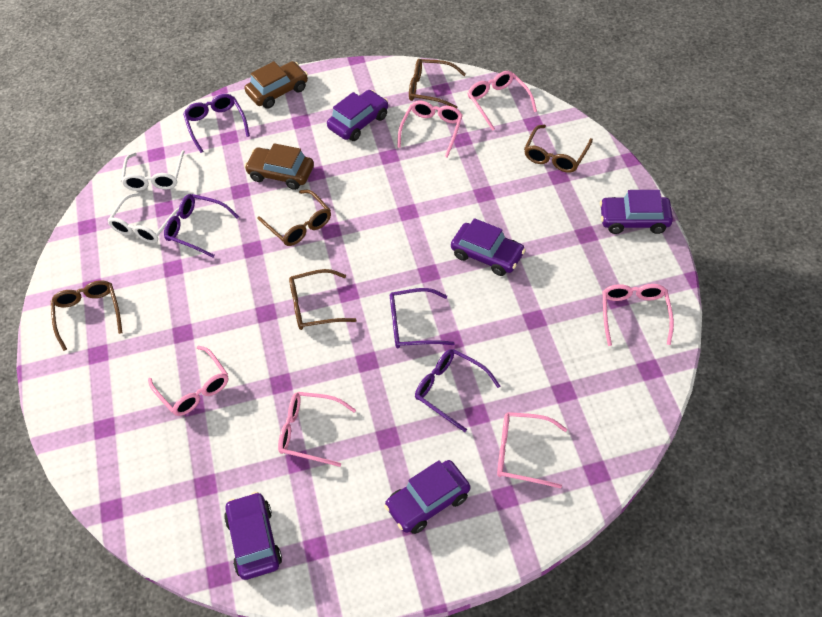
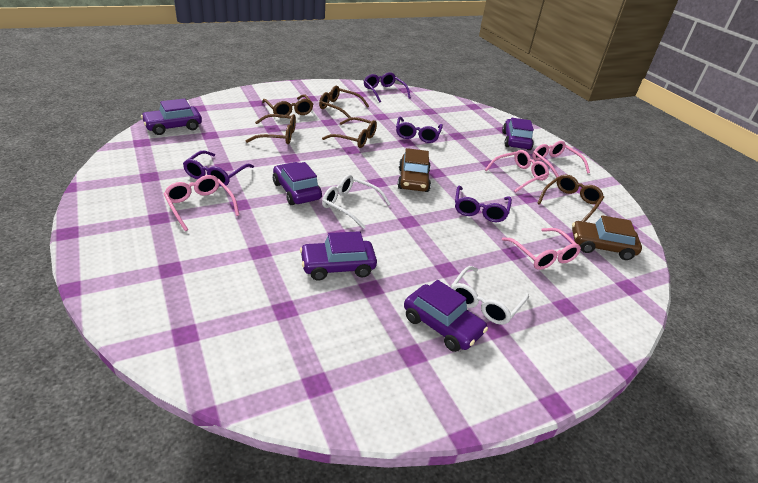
pink glasses: [148,346,228,416] [278,392,356,467] [397,100,463,158] [467,71,537,131] [497,412,567,489] [602,284,674,346] = 6 -> [163,175,239,231] [485,150,549,193] [502,228,581,270] [532,141,590,178] = 4

